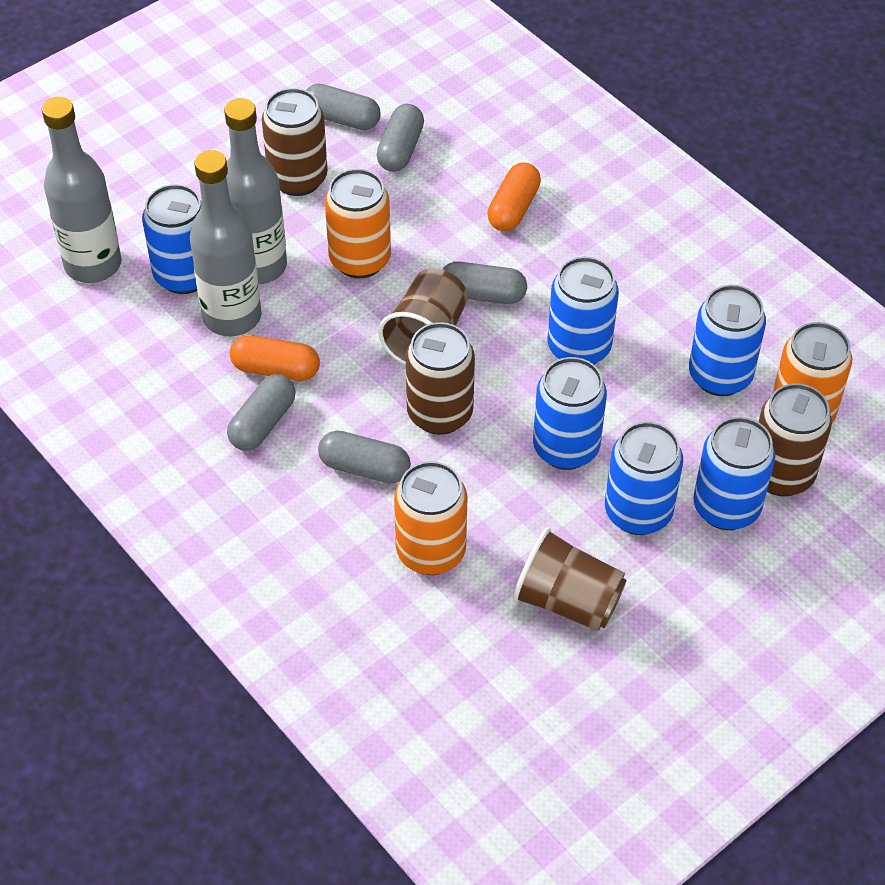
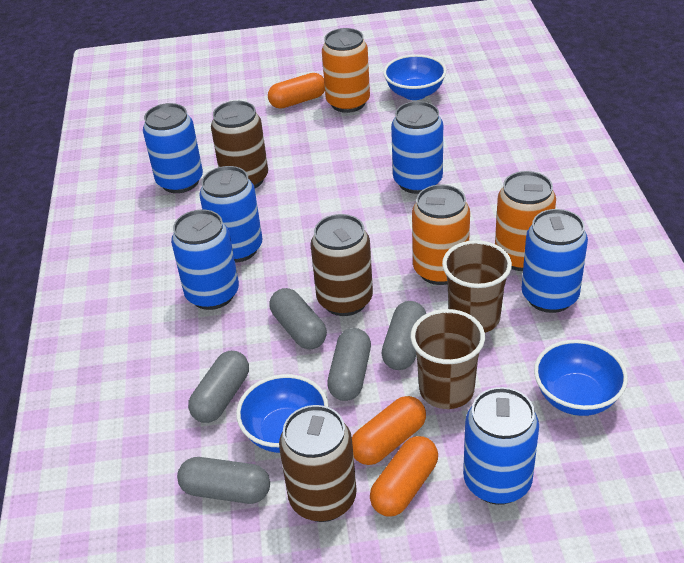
blue bowl: none = 0 -> [236,374,328,453] [383,54,447,100] [534,340,628,416] = 3
grey bottle: [42,97,122,283] [190,150,262,336] [224,98,287,284] = 3 -> none = 0
orange capsule: [230,335,320,381] [487,162,541,231] = 2 -> [268,73,325,109] [352,396,426,465] [370,436,438,516] = 3

